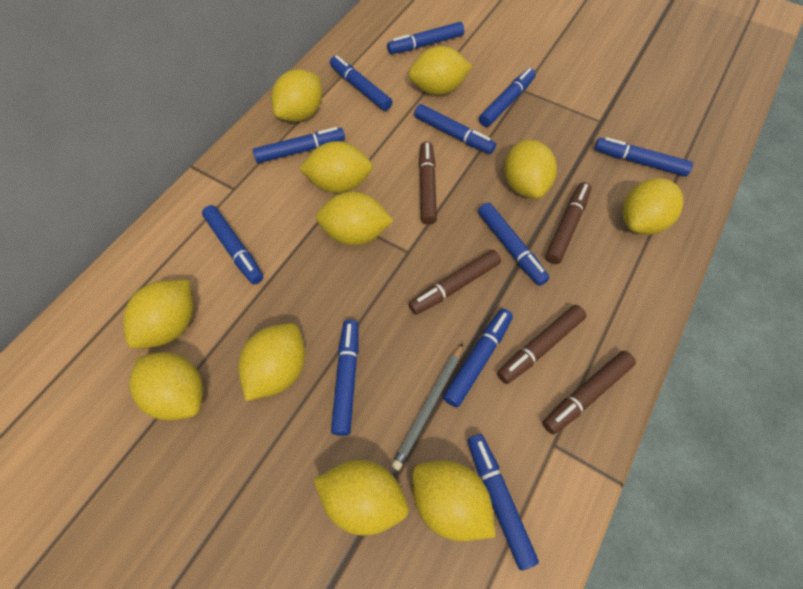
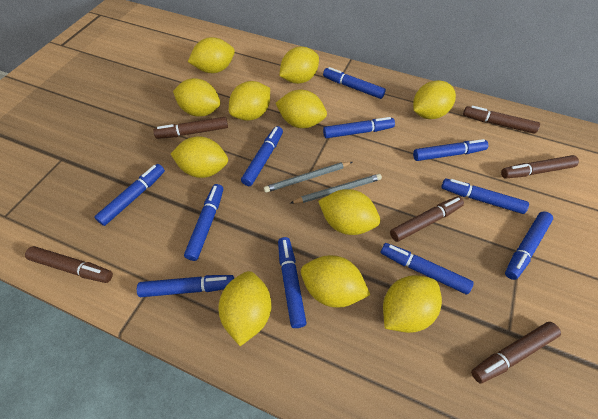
brown marker: [408,249,501,315] [419,141,437,225] [497,305,587,384] [543,351,636,434] [545,182,591,264] = 5 -> [25,246,113,283] [153,117,228,139] [390,196,464,242] [463,106,540,134] [471,322,561,383] [501,155,579,179] = 6
grey pencil: [391,343,463,471] = 1 -> [264,162,353,193] [290,174,382,204] = 2

